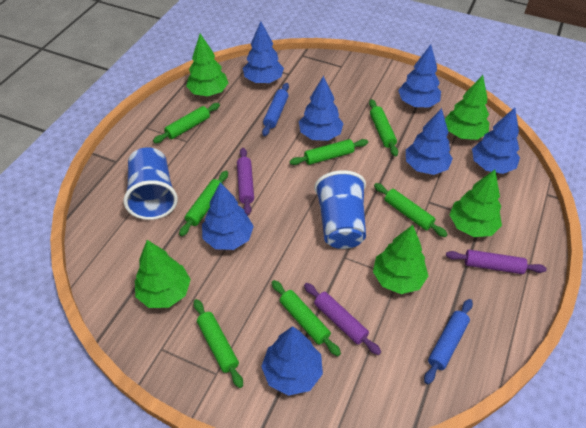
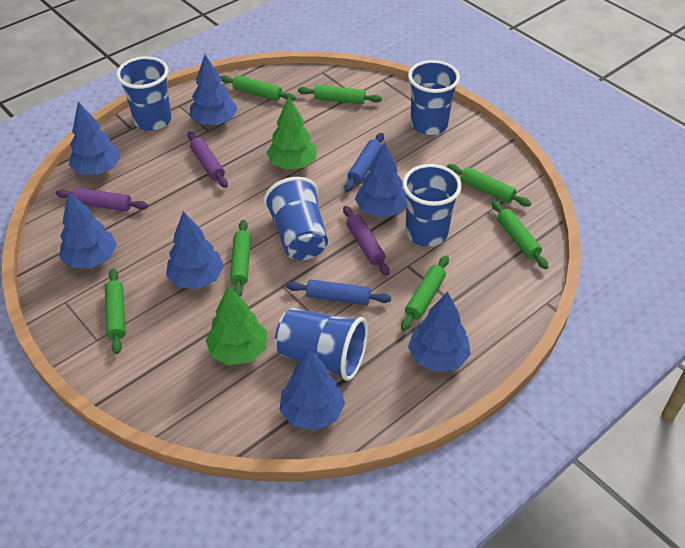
blue cup: [124,147,178,220] [314,170,366,249] = 2 -> [116,56,172,131] [264,177,328,260] [275,308,368,381] [402,164,462,247] [408,60,460,135] = 5
green tree: [135,240,191,308] [186,33,228,96] [373,225,428,294] [445,75,489,140] [450,170,502,237] = 5 -> [206,285,267,365] [266,97,317,170] = 2

